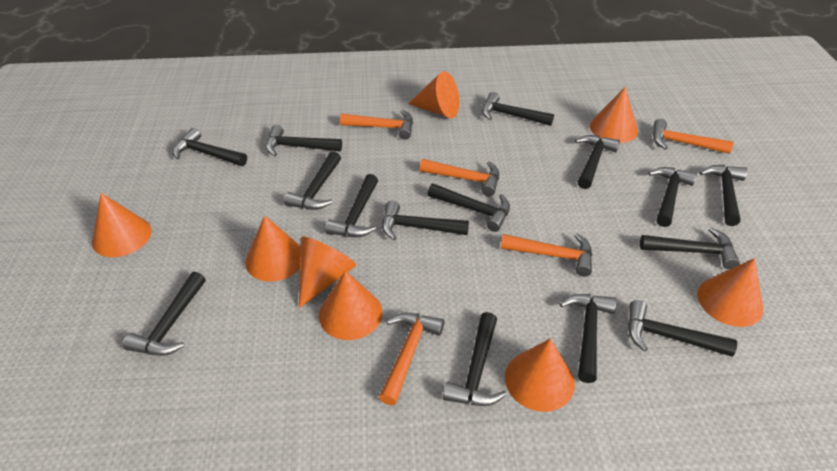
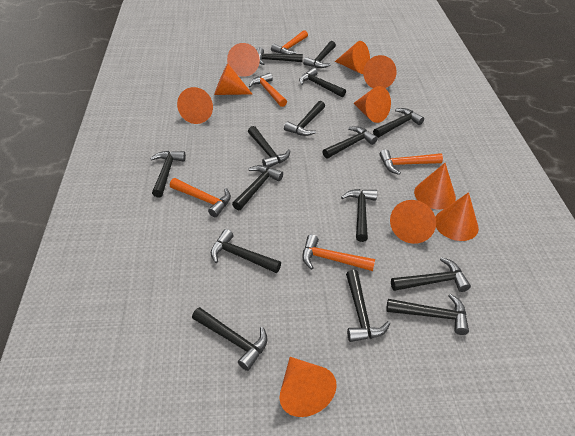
orange cone: [92,193,152,257] [245,215,301,282] [299,237,356,308] [319,271,383,340] [408,71,459,118] [505,339,575,412] [590,87,638,143] [697,258,763,327] = 8 -> [177,87,213,124] [214,63,252,95] [227,43,260,77] [280,357,337,417] [335,41,370,74] [353,86,391,123] [363,55,397,88] [390,200,436,244] [414,163,456,210] [435,192,479,241] = 10

